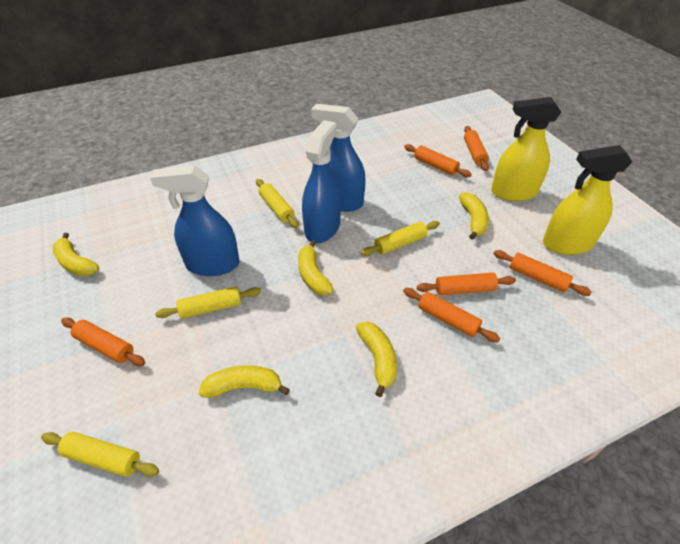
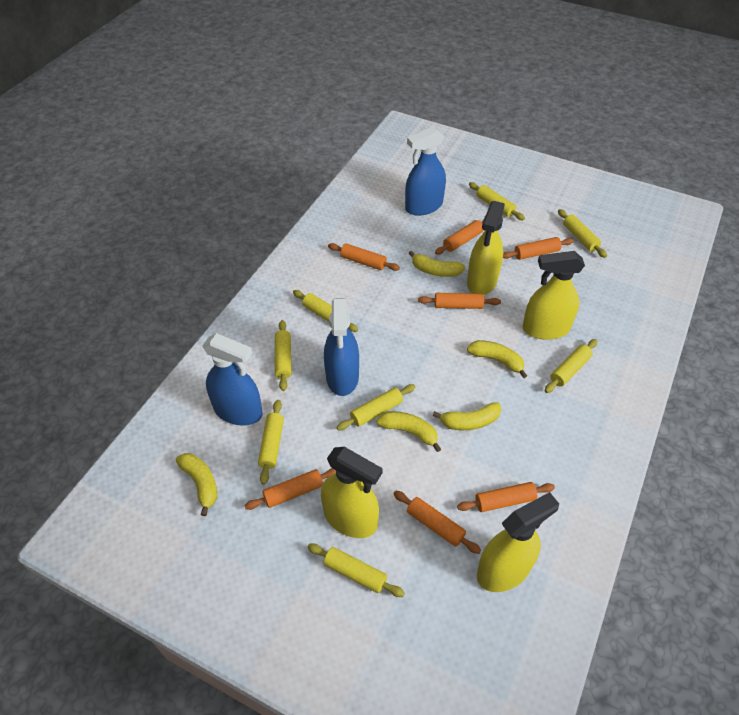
orange rolling pin: [61,317,145,366] [403,288,500,342] [404,144,472,177] [417,272,516,295] [464,126,489,171] [493,250,592,296] = 6 -> [244,468,336,510] [328,243,400,271] [393,491,481,554] [418,293,501,309] [435,220,484,255] [457,482,555,512] [503,237,574,260] = 7
yellow rolling pin: [41,432,159,477] [155,286,261,319] [256,179,298,228] [361,221,440,256] = 4 -> [258,400,284,485] [275,320,291,391] [293,290,358,332] [307,544,405,597] [336,384,415,430] [469,182,525,220] [545,339,598,393] [558,209,607,258] = 8
yellow spray bottle: [491,97,561,201] [543,145,632,255] = 2 -> [321,447,383,538] [467,201,505,295] [477,492,559,592] [523,251,585,340] = 4

